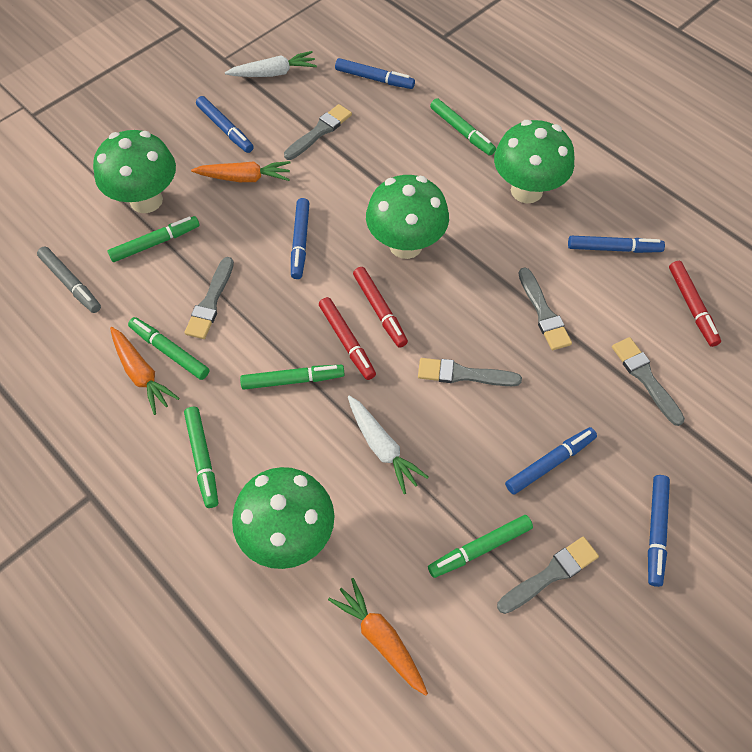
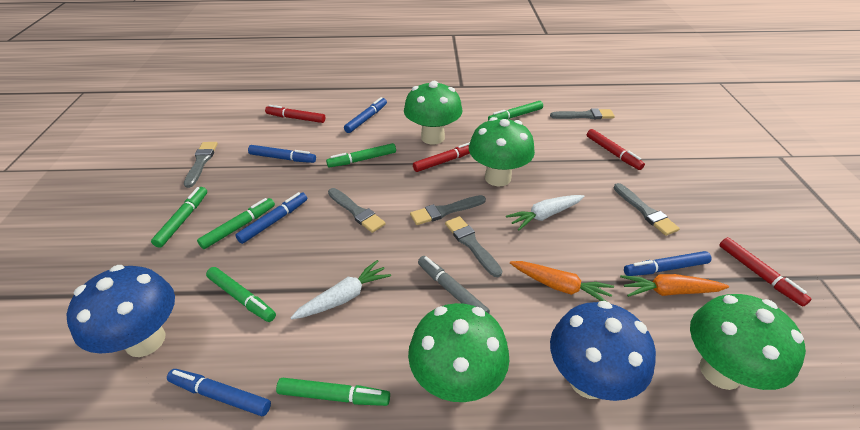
blue marker: [196,96,254,153] [291,198,310,279] [335,58,415,89] [505,427,597,495] [568,236,665,253] [648,475,670,587] = 6 -> [167,369,271,416] [235,192,307,244] [248,145,316,163] [344,97,387,133] [624,251,712,276] = 5
blue mushroom: none = 0 -> [67,265,175,357] [550,301,656,401] = 2
orange carrot: [110,327,180,415] [191,161,291,182] [328,578,428,695] = 3 -> [510,261,614,301] [620,274,729,297] = 2
red marker: [319,297,376,380] [353,267,408,348] [669,261,721,347] = 3 -> [265,105,325,123] [413,142,470,172] [587,129,645,170] [719,237,811,306] = 4

